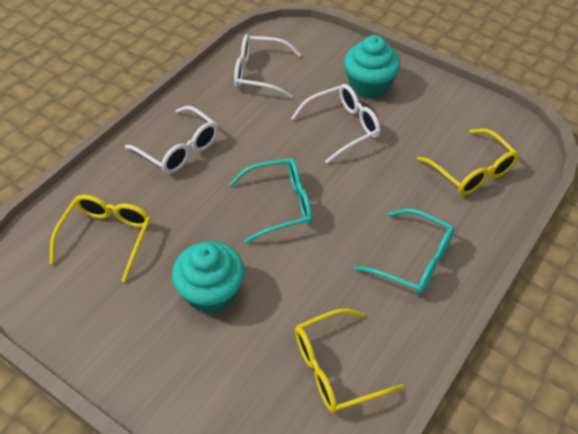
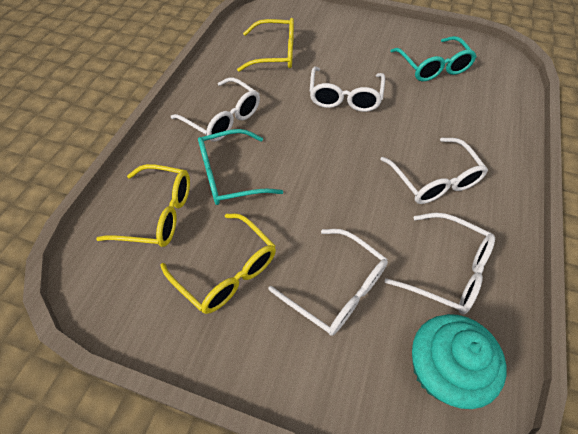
turquoise cupcake: [172,241,245,314] [344,35,401,99] = 2 -> [412,314,507,409] = 1
white glasses: [125,106,218,174] [234,34,301,98] [291,84,381,164] = 3 -> [171,77,260,142] [269,229,388,336] [309,67,385,112] [380,138,488,204] [384,213,495,315] = 5

